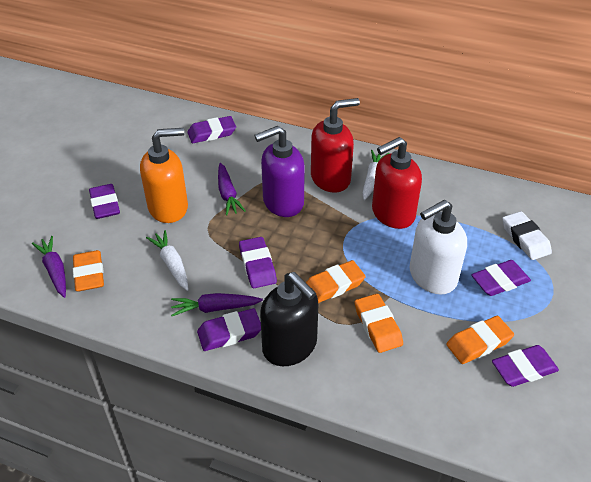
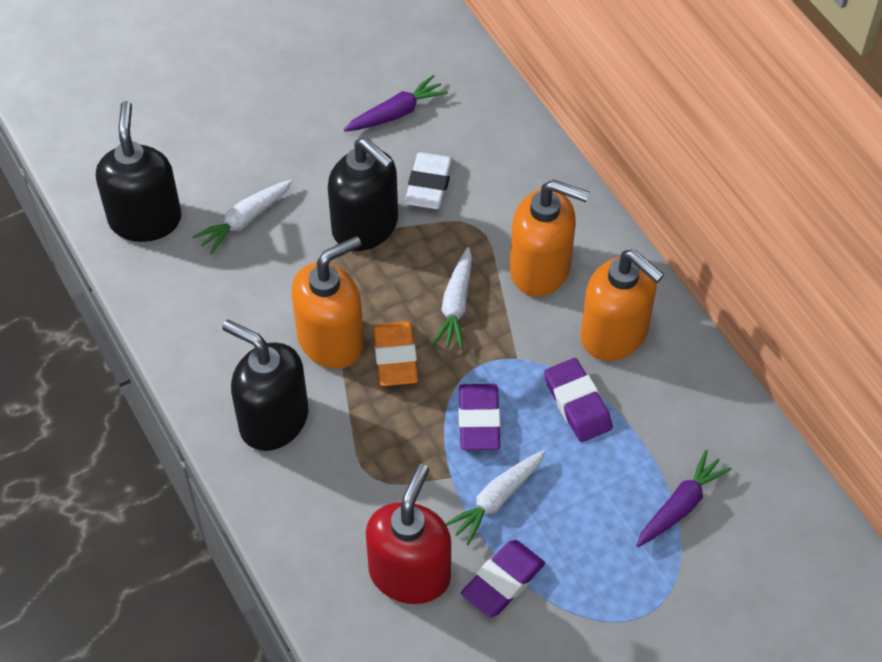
black soap dispenser: [260,272,318,366] = 1 -> [96,101,182,242] [222,320,309,451] [328,138,398,251] = 3
orange eraser: [73,250,104,291] [306,260,366,303] [355,294,403,353] [446,316,514,364] = 4 -> [373,321,418,386] = 1
orange soap dispenser: [140,128,188,223] = 1 -> [291,236,364,369] [510,180,589,297] [581,250,664,361] = 3
purple carrot: [32,236,66,298] [171,293,263,316] [218,163,246,216] = 3 -> [344,75,448,131] [636,450,732,547] = 2
purple eraser: [89,184,120,219] [187,116,236,143] [197,308,261,351] [239,237,277,288] [471,260,531,296] [492,345,559,387] = 6 -> [459,384,501,450] [461,540,545,617] [544,358,613,442] = 3
purple soap dispenser: [254,126,305,217] = 1 -> none = 0
red soap dispenser: [311,98,360,193] [372,137,422,229] = 2 -> [366,464,451,604] = 1
white carrot: [146,230,189,291] [362,150,389,200] = 2 -> [193,179,293,255] [432,247,472,350] [445,450,546,545] = 3
white soap dispenser: [410,200,467,295] = 1 -> none = 0

